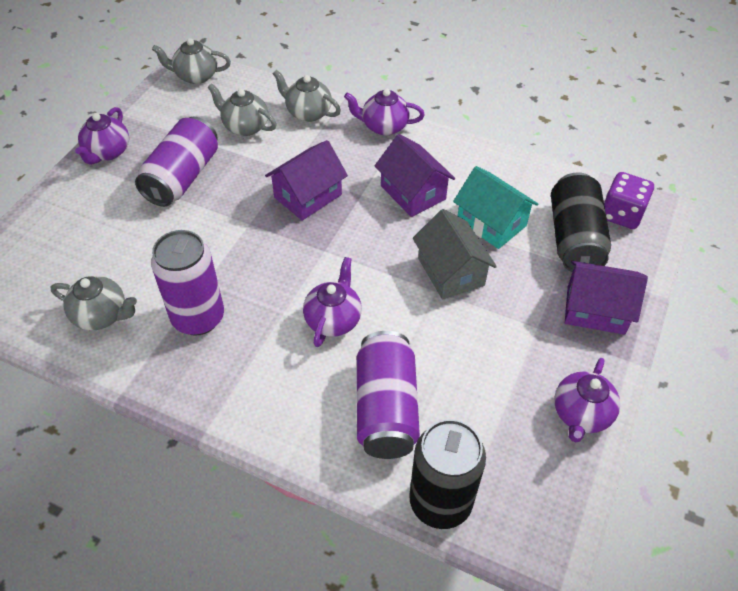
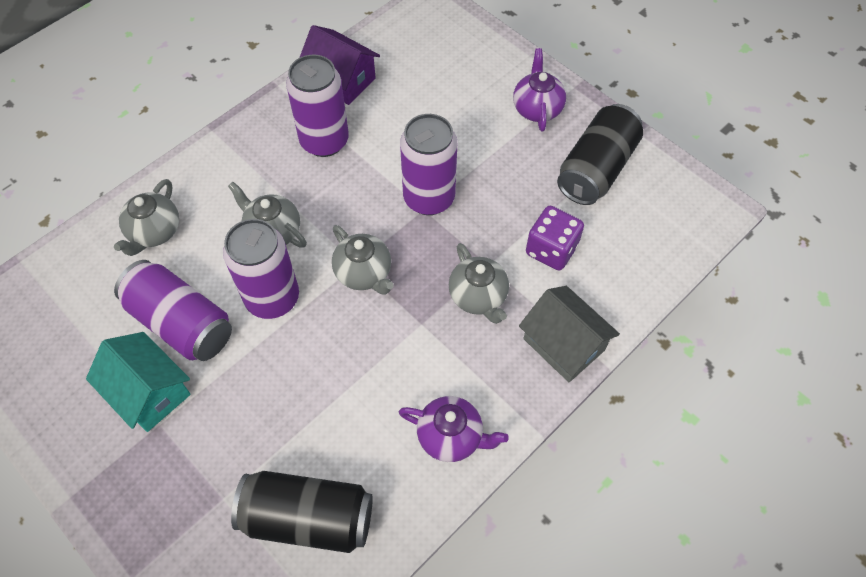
purple can: [135,117,218,207] [151,230,224,336] [357,331,420,459] = 3 -> [114,260,232,361] [223,219,299,319] [286,55,349,157] [400,114,457,215] = 4
purple house: [265,140,348,221] [375,134,455,217] [565,261,648,335] = 3 -> [299,25,380,105] = 1
purple teapot: [75,107,129,164] [303,257,362,347] [344,88,425,136] [554,358,620,443] = 4 -> [399,396,509,462] [513,48,566,132] = 2

